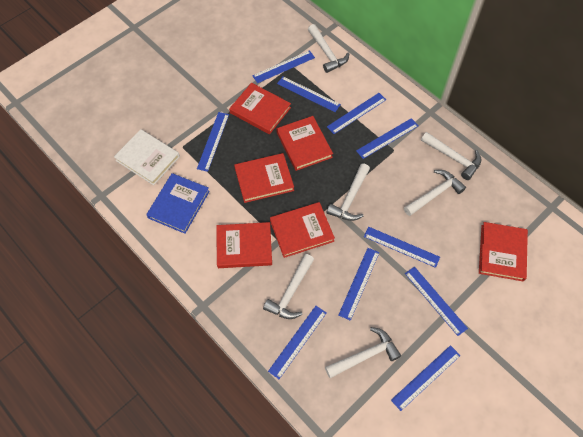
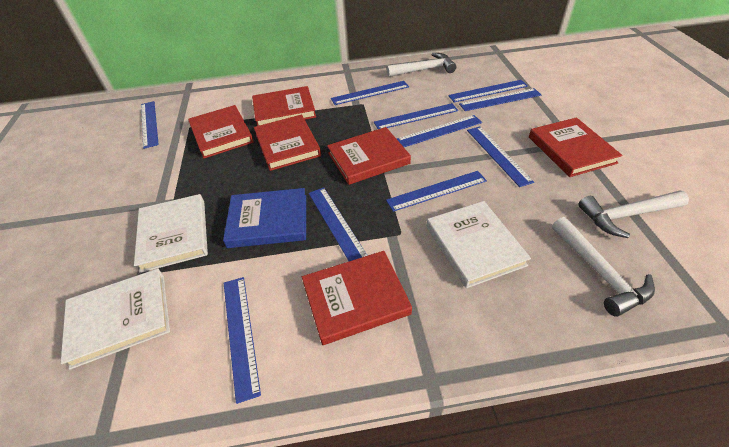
white book: [114,129,180,185] = 1 -> [61,269,170,370] [134,194,208,273] [426,201,531,288] = 3
white hammer: [263,254,314,319] [308,24,349,73] [325,327,401,378] [327,164,370,221] [404,170,466,216] [421,132,481,180] = 6 -> [386,53,456,77] [552,217,655,317] [578,191,689,238] = 3

